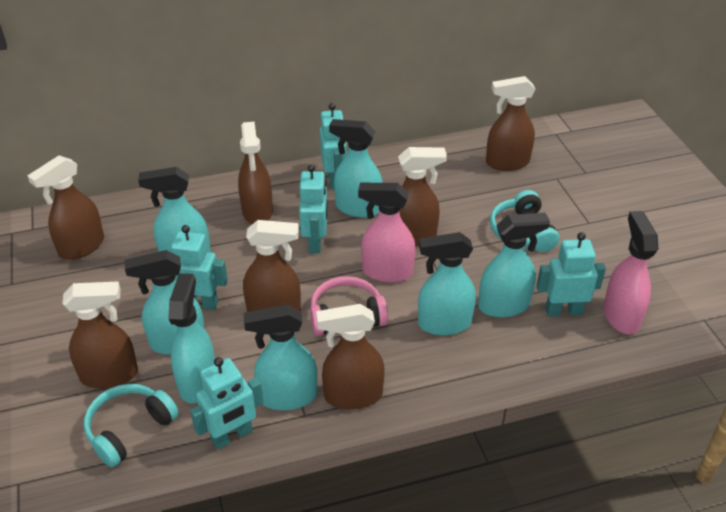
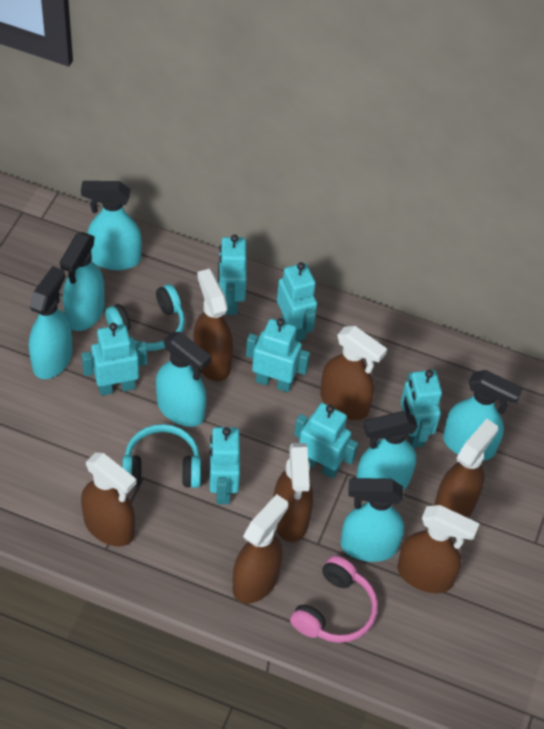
pink spray bottle: [358,183,416,283] [603,211,658,334] = 2 -> none = 0
turquoise robot: [171,225,228,310] [190,357,264,450] [299,164,328,254] [320,103,347,189] [536,232,606,317] = 5 -> [81,323,147,396] [209,427,240,504] [218,234,247,315] [246,318,310,392] [277,262,317,341] [294,403,358,478] [401,370,442,448] = 7

